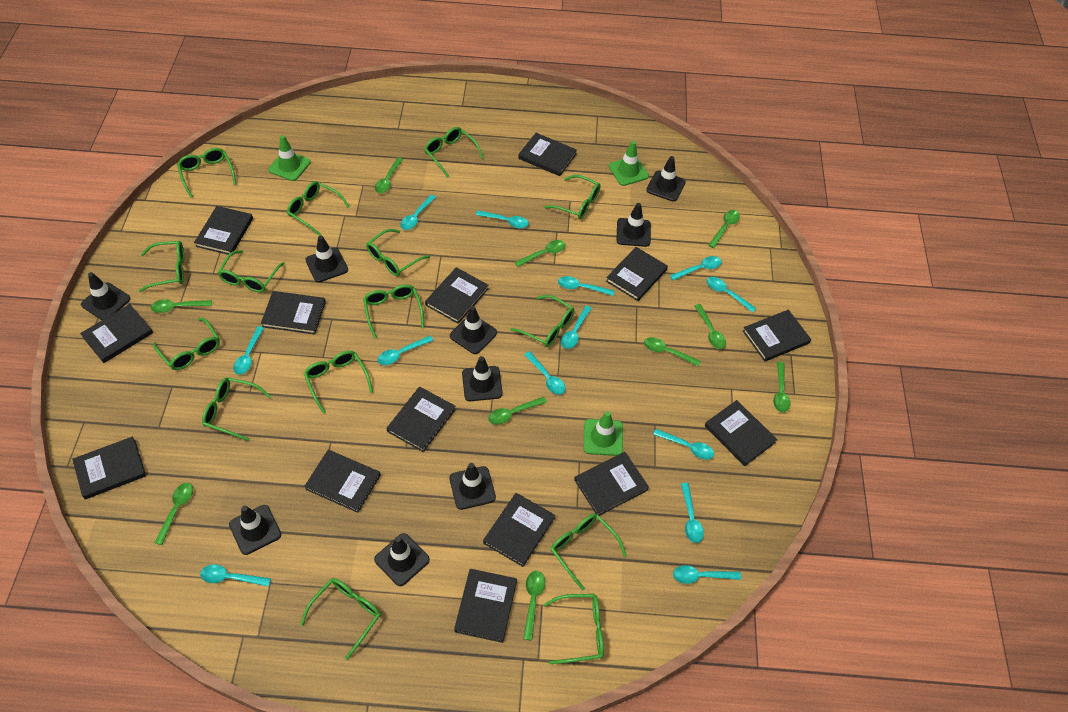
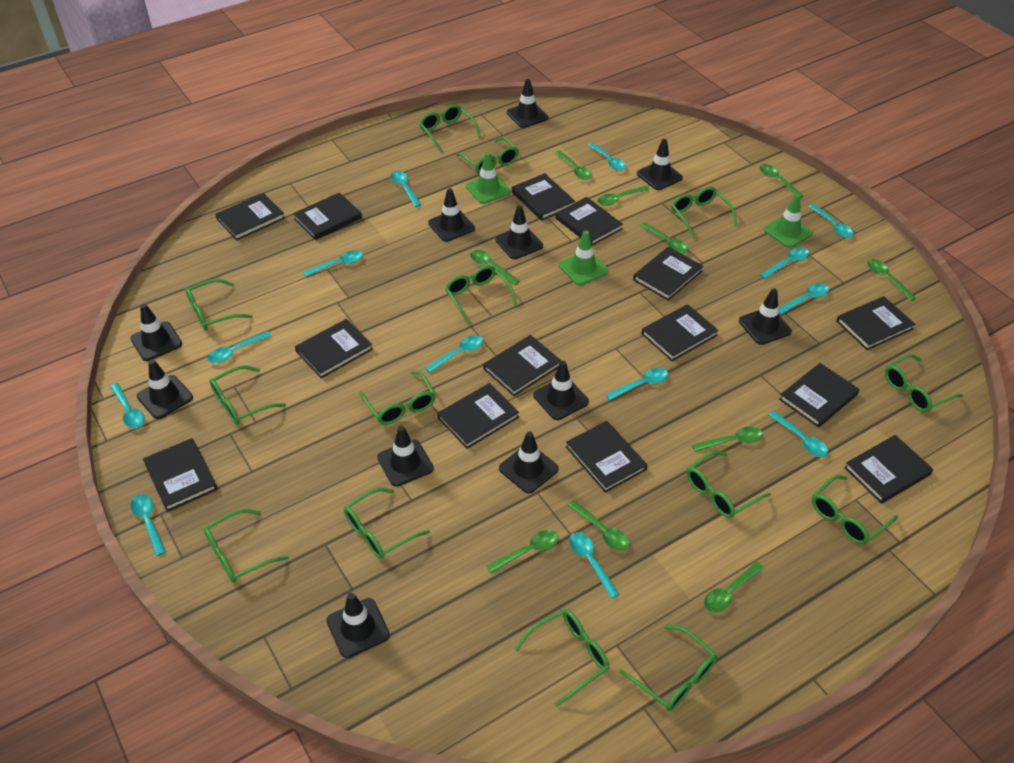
black traffic cone: [81,272,130,320] [229,505,281,555] [305,235,348,282] [374,533,430,586] [449,463,496,510] [450,306,497,354] [462,356,503,401] [616,203,651,247] [646,156,686,202] = 9 -> [130,304,182,361] [137,359,193,419] [326,593,390,658] [377,426,434,487] [428,188,475,242] [495,205,543,259] [499,431,559,493] [507,79,548,128] [533,361,589,420] [637,139,683,190] [739,288,792,345] = 11
green glasses: [139,241,184,292] [153,318,220,370] [177,148,236,198] [202,377,271,441] [218,250,285,292] [287,181,350,236] [300,578,381,660] [304,351,373,413] [363,284,424,339] [366,229,430,276] [424,127,483,178] [510,295,574,347] [544,175,601,219] [544,594,604,664] [550,513,627,591] = 15 -> [185,279,253,330] [204,509,289,583] [209,365,286,425] [344,488,430,559] [359,371,436,425] [419,104,481,152] [445,265,517,326] [456,137,519,174] [514,609,609,707] [619,625,717,711] [671,187,737,239] [687,451,771,518] [812,475,898,545] [885,354,963,412] = 14

